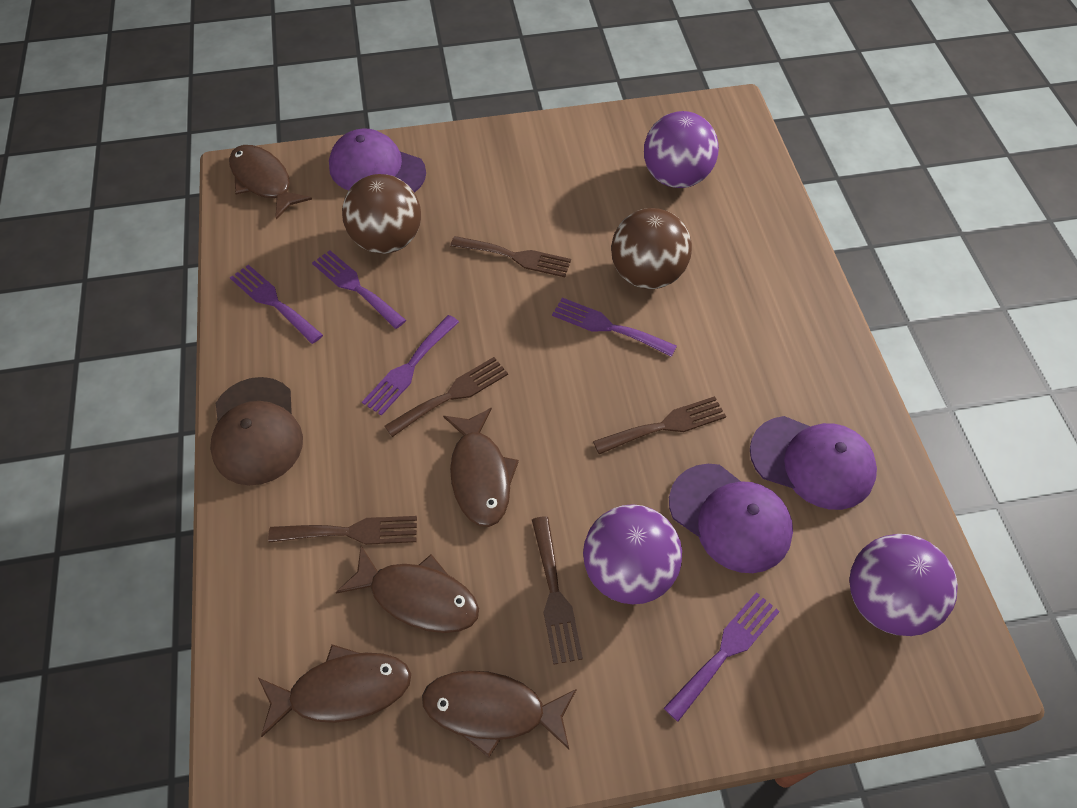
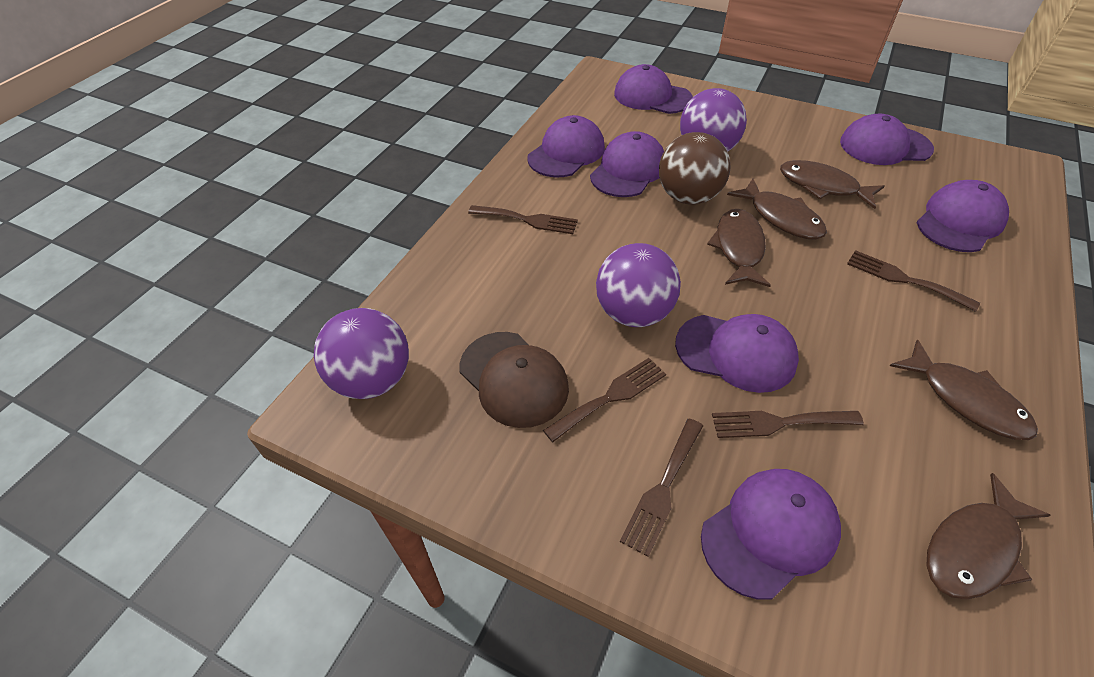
brown ball: [342,174,421,254] [611,208,692,289] = 2 -> [659,132,731,205] = 1
purple cap: [329,128,426,193] [669,464,793,573] [750,416,877,510] = 3 -> [527,115,605,177] [590,131,664,197] [614,64,693,114] [675,314,799,393] [701,469,841,600] [840,114,934,165] [916,180,1009,252] = 7
purple fork: [230,265,323,344] [312,250,406,329] [362,315,459,416] [552,298,677,357] [664,592,780,721] = 5 -> none = 0

